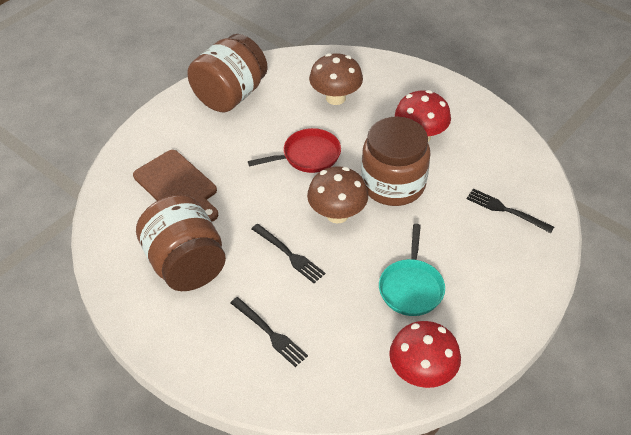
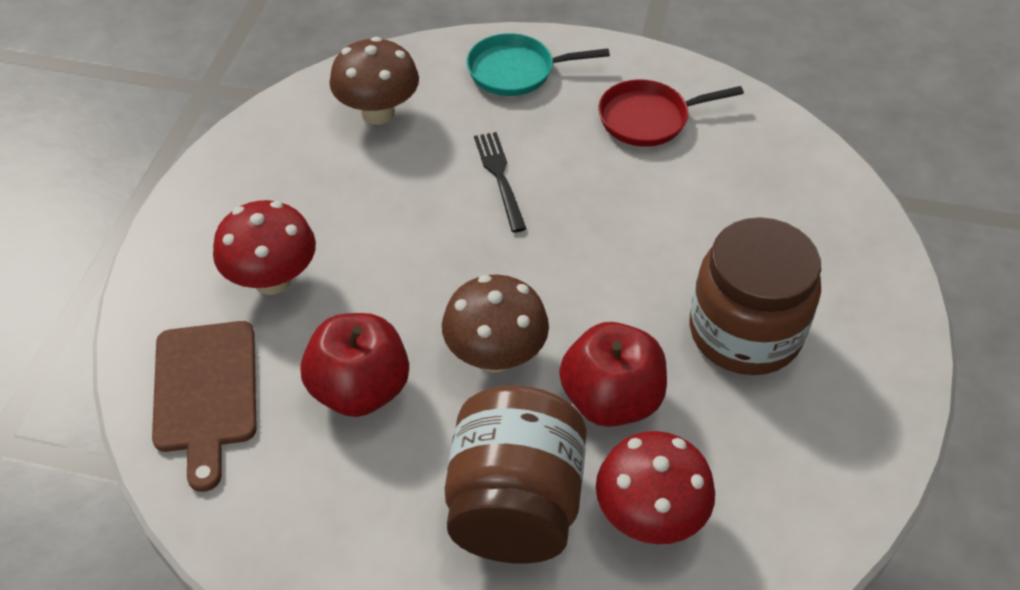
black fork: [231,297,308,367] [251,224,326,283] [466,188,554,233] = 3 -> [474,132,526,232] = 1
brown jar: [136,195,226,291] [187,34,268,112] [361,116,430,206] = 3 -> [445,385,587,564] [689,217,821,375] = 2
red apple: none = 0 -> [300,313,409,417] [559,322,667,427] = 2

